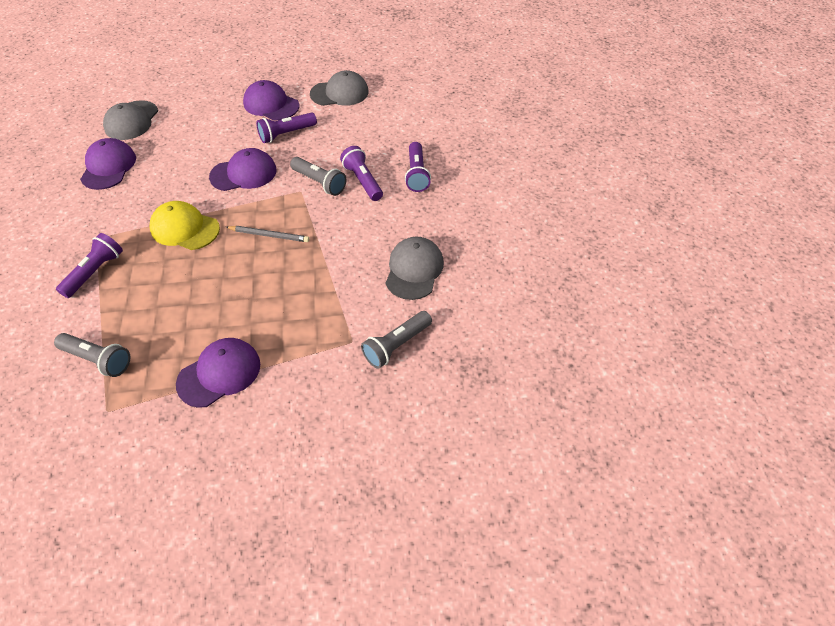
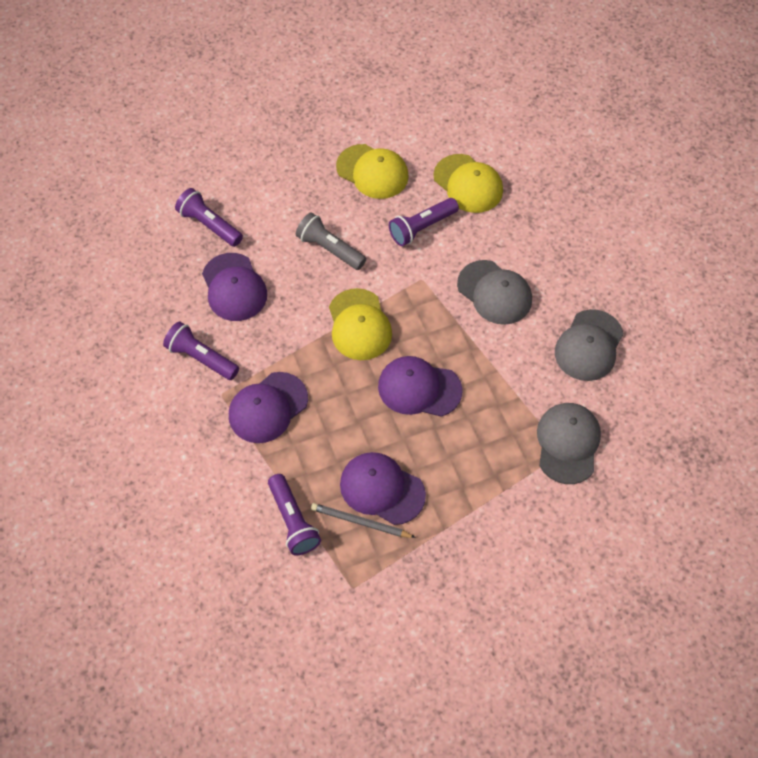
grey flashlight: [54,333,130,377] [290,157,346,196] [361,311,432,369] = 3 -> [296,212,366,270] = 1
yellow cap: [150,201,220,250] = 1 -> [329,288,392,360] [336,144,409,199] [433,154,503,213] = 3

